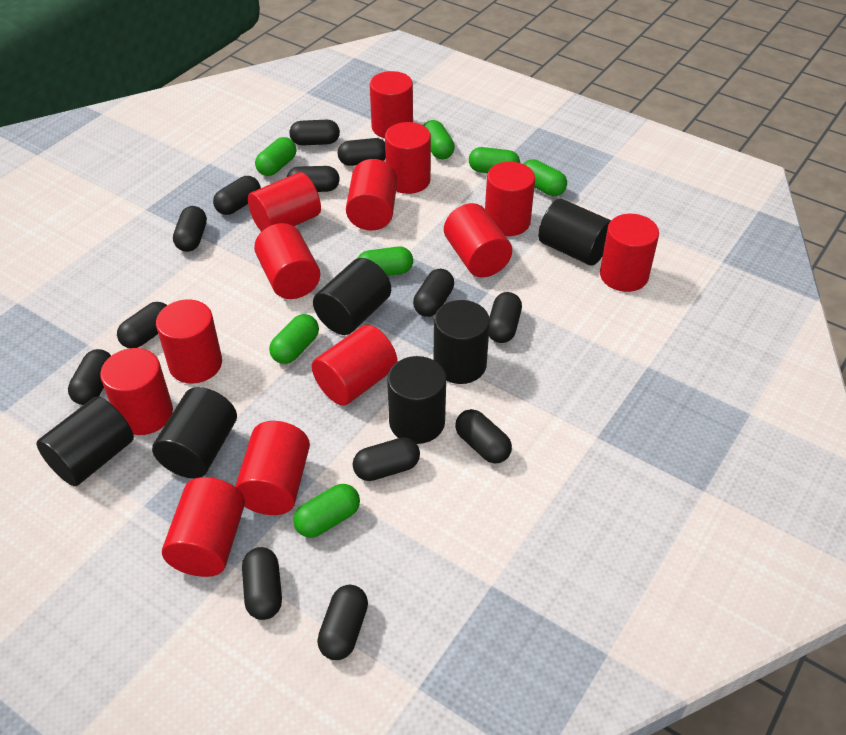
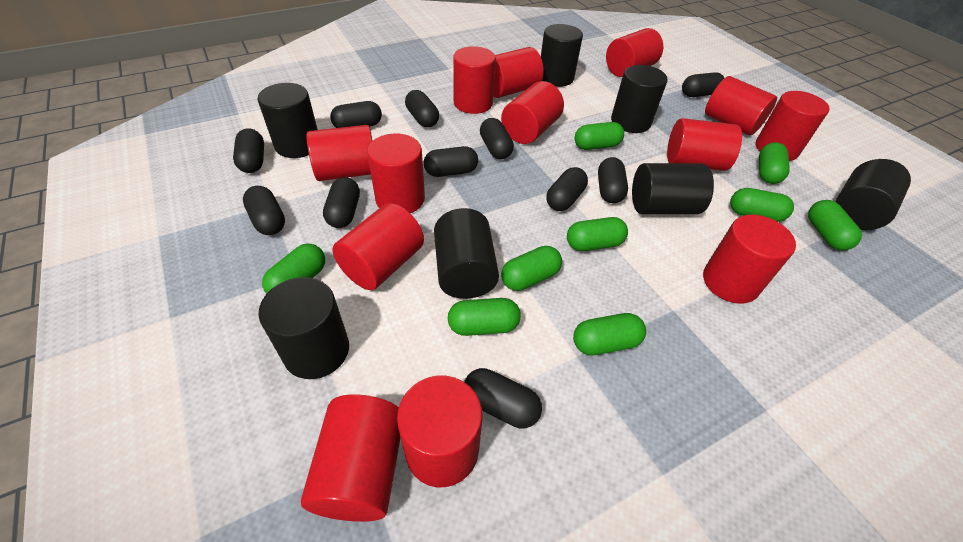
black capsule: [68,349,111,405] [117,302,167,348] [173,206,207,252] [213,176,261,215] [242,547,282,620] [287,166,340,192] [289,120,340,146] [317,585,368,660] [338,138,386,166] [353,437,420,481] [413,269,454,317] [455,409,512,464] [489,292,522,343] = 13 -> [233,128,264,173] [243,186,285,235] [323,177,360,228] [330,101,382,128] [405,90,439,127] [424,146,478,177] [464,368,542,428] [480,118,514,159] [546,167,588,211] [598,157,628,203] [682,72,724,97] = 11
black cylinder: [36,396,134,486] [152,387,237,479] [313,258,391,335] [387,356,446,444] [433,300,490,384] [538,199,611,265] = 6 -> [258,83,318,158] [258,277,349,379] [434,208,499,299] [541,24,583,87] [611,65,668,133] [632,163,714,214] [835,159,911,230] = 7
green capsule: [255,137,296,176] [269,314,319,364] [293,484,360,538] [357,247,413,276] [423,120,455,159] [469,147,520,173] [523,159,567,196] = 7 -> [262,243,325,294] [448,298,521,336] [501,246,562,291] [567,217,628,251] [573,313,646,355] [575,122,624,150] [730,188,794,222] [759,142,790,184] [808,200,862,251] = 9

